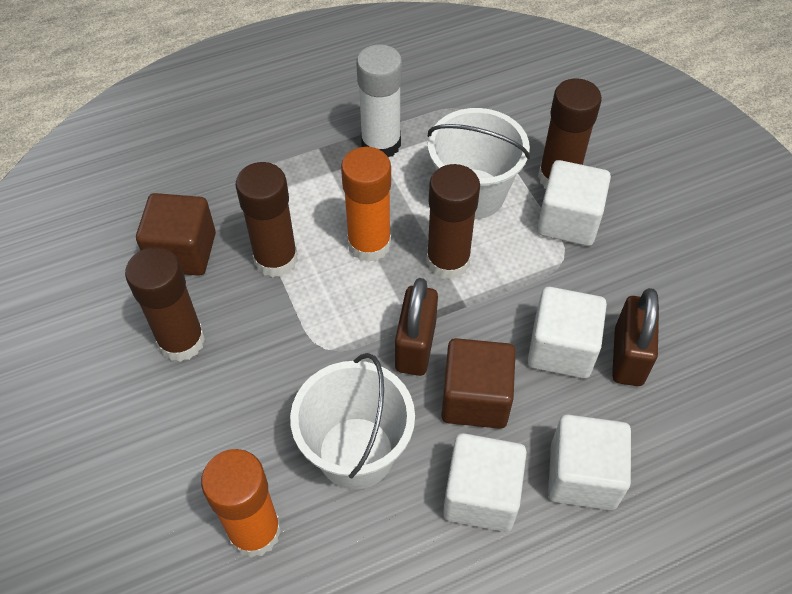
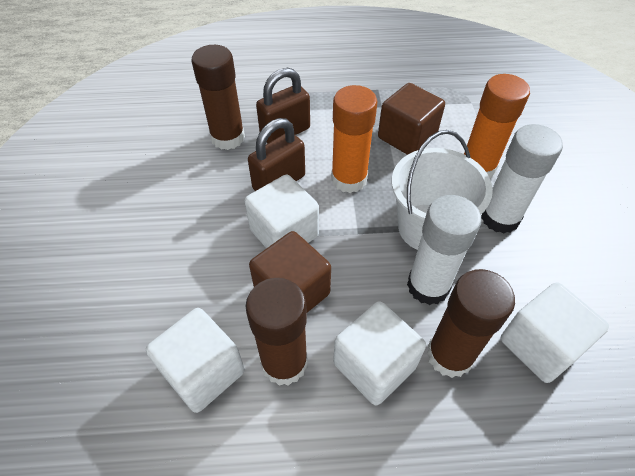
brown glue stick: [125,247,205,362] [235,162,298,278] [426,164,480,280] [538,78,602,189] = 4 -> [192,45,245,150] [245,278,308,386] [427,269,515,378] = 3
white bucket: [290,353,415,490] [428,108,530,219] = 2 -> [392,130,493,250] = 1
white glue stick: [357,45,402,157] = 1 -> [407,195,481,305] [481,124,563,234] = 2

